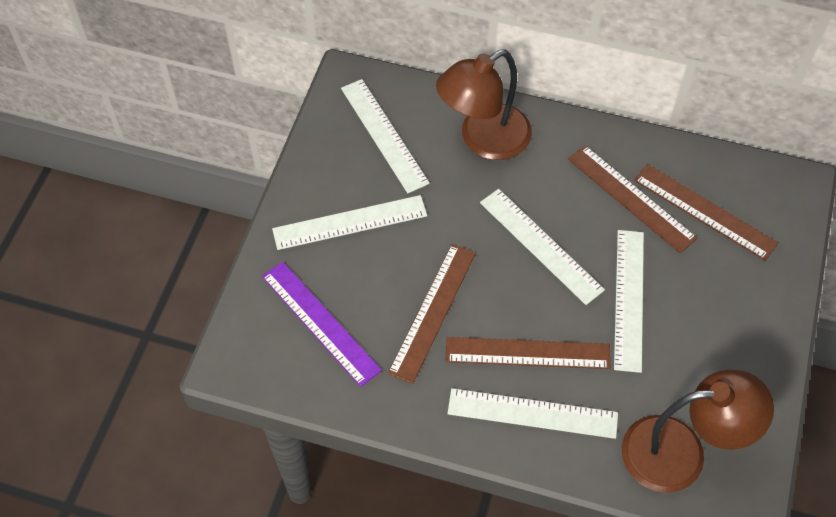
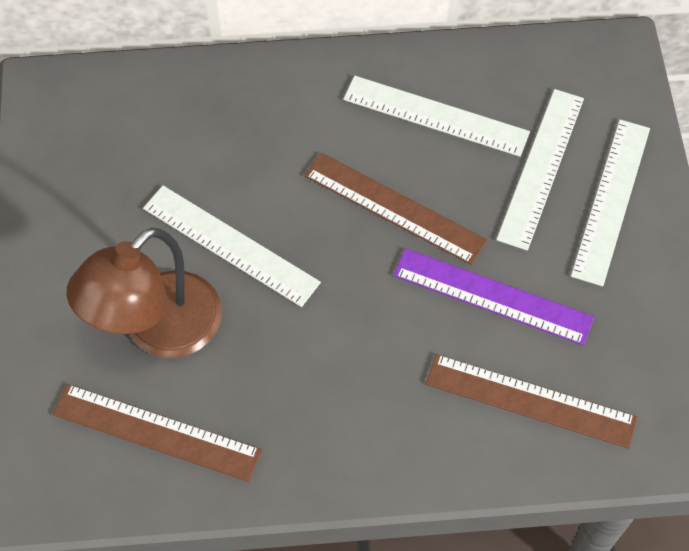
brown lamp: [436,49,532,160] [622,370,774,493] = 2 -> [67,228,222,358] = 1
brown ruler: [388,244,476,384] [446,337,611,369] [568,145,697,253] [634,164,779,261] = 4 -> [53,384,262,482] [304,152,488,265] [426,354,638,449] = 3
white ruler: [272,195,427,250] [341,79,430,194] [447,388,618,439] [480,189,605,305] [614,230,644,373] = 5 -> [143,186,321,307] [343,76,530,157] [496,89,584,251] [571,120,650,286] = 4

